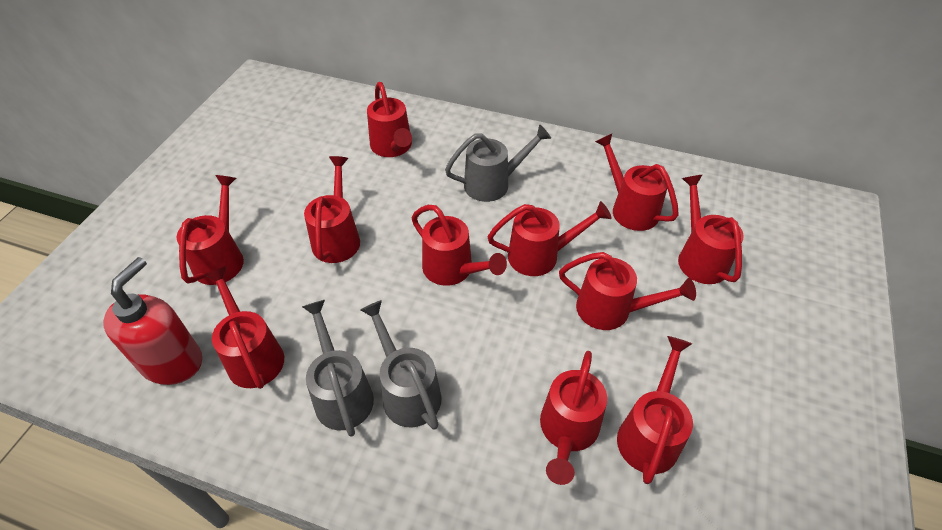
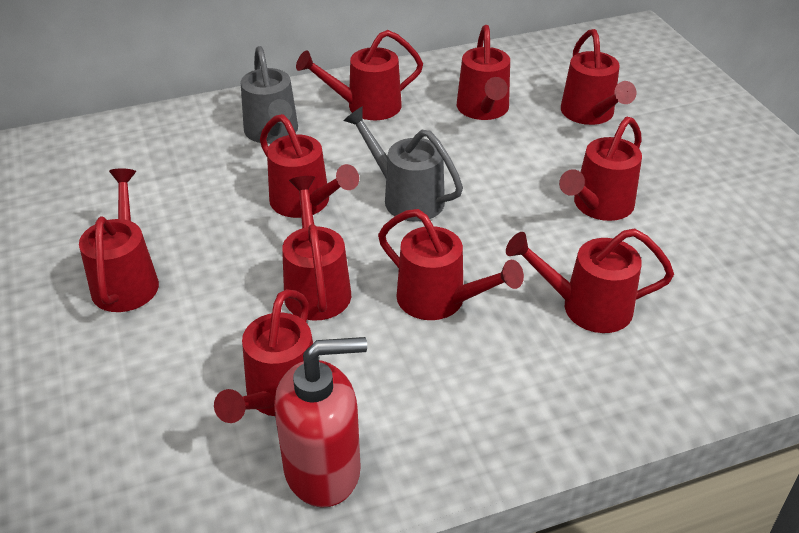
grey watering can: [302,300,374,437] [360,300,442,430] [445,124,551,202] = 3 -> [241,46,298,144] [343,106,463,222] = 2
red watering can: [177,175,244,285] [204,266,284,389] [304,156,360,263] [367,82,412,157] [412,205,507,286] [487,201,611,276] [540,351,607,485] [559,252,696,330] [595,134,679,231] [617,336,693,484] [678,175,744,284] = 11 -> [79,168,159,312] [214,289,313,423] [260,114,359,218] [282,176,351,321] [296,30,423,120] [378,209,524,320] [457,25,510,120] [506,229,674,333] [559,117,642,221] [561,29,636,125] = 10

